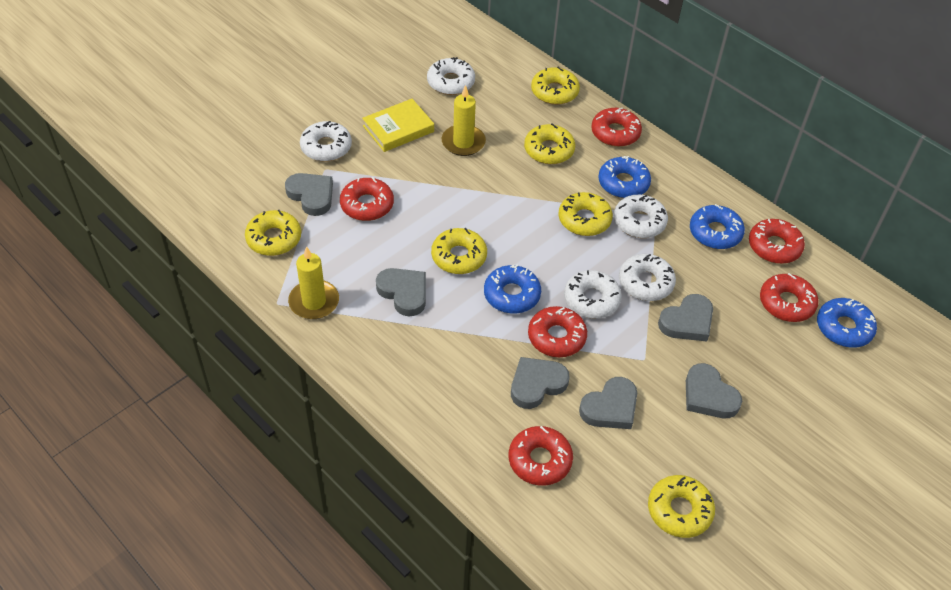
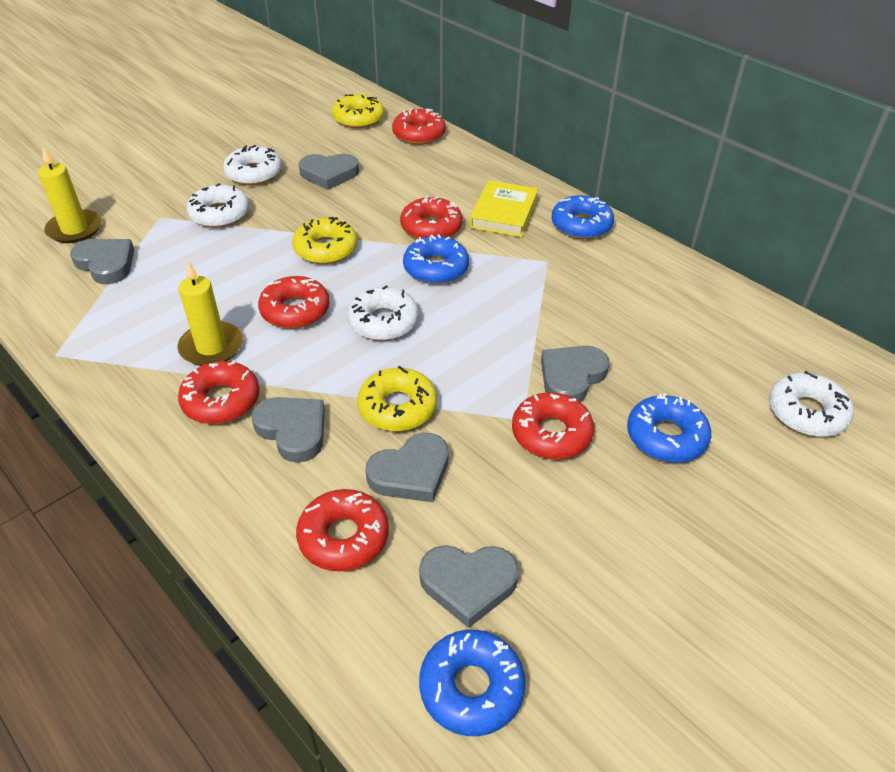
white donut: [300,121,352,162] [427,57,475,95] [564,270,622,319] [614,195,668,238] [619,254,676,301] = 5 -> [186,183,250,228] [223,145,282,185] [347,285,419,341] [769,371,854,437] = 4
yellow donut: [245,210,301,256] [431,228,487,274] [524,123,575,164] [531,66,580,105] [559,192,613,236] [648,475,715,538] = 6 -> [292,217,357,264] [332,94,384,128] [357,366,437,431] = 3

